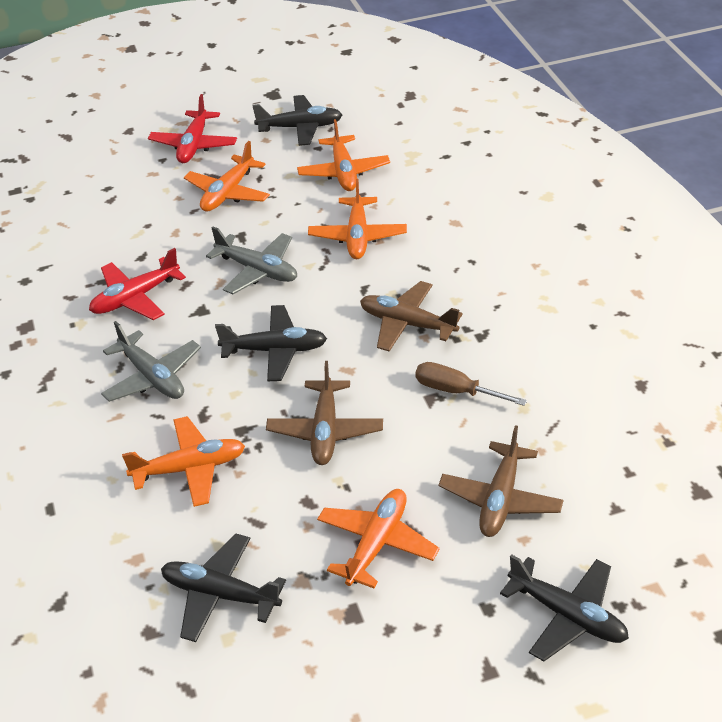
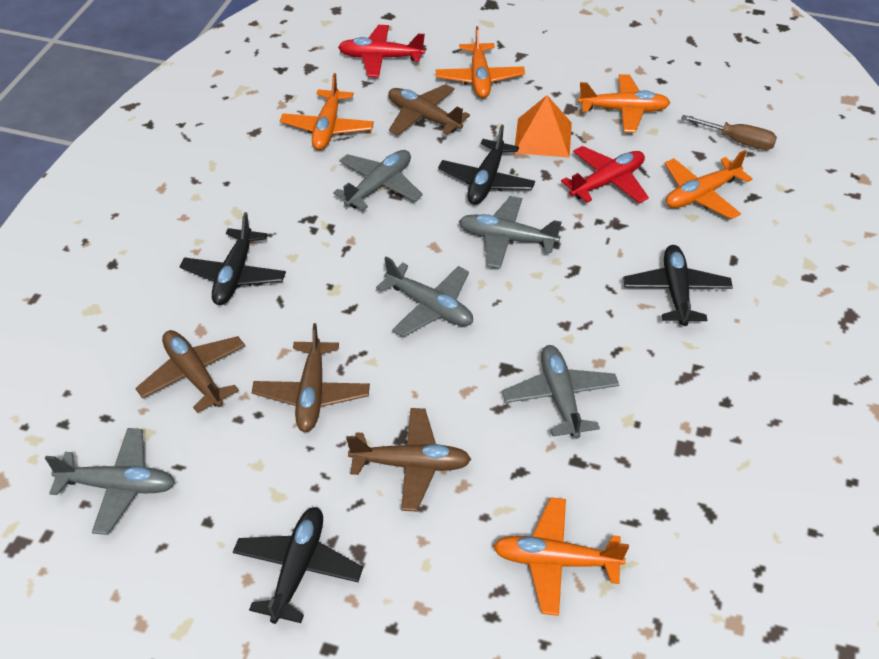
brown plane: [266,361,383,465] [360,281,463,352] [438,425,564,537] = 3 -> [135,330,245,413] [252,323,370,432] [346,408,471,511] [388,84,470,135] = 4
grey plane: [101,321,201,402] [206,227,297,294] = 2 -> [45,428,175,535] [333,150,423,210] [376,256,473,337] [458,196,562,268] [502,345,619,439] = 5
orange pyramid: none = 0 -> [514,95,572,157] = 1

